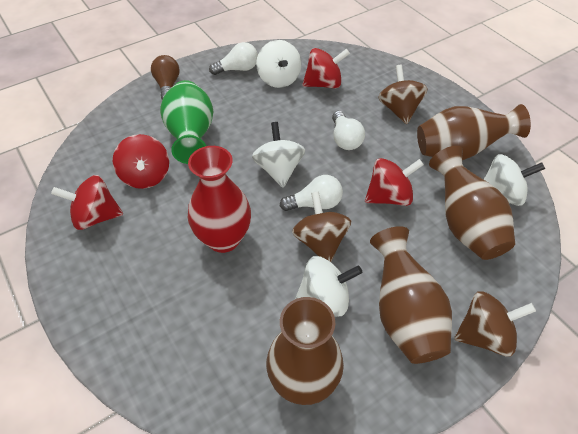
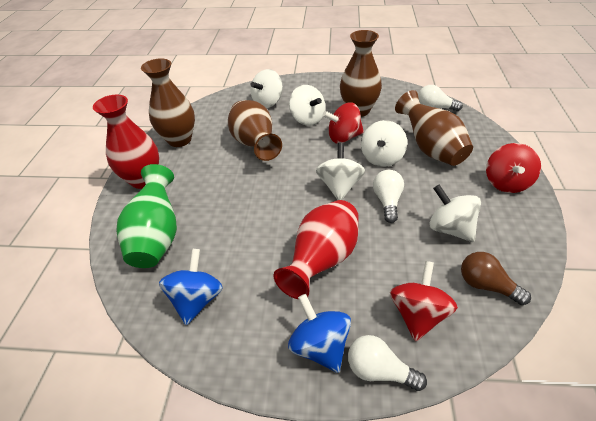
blue spinning top: none = 0 -> [159,249,223,325] [288,294,351,373] = 2
brown spinning top: [292,191,351,262] [378,65,428,124] [454,291,536,357] = 3 -> none = 0
red spinning top: [51,175,123,230] [113,134,169,189] [302,48,350,88] [365,158,424,206] = 4 -> [323,102,364,144] [390,261,458,342] [486,143,541,193] = 3
red vase: [188,146,251,253] = 1 -> [93,94,159,189] [274,200,359,299] = 2
white spinning top: [252,122,305,188] [256,40,301,88] [295,256,362,317] [483,154,545,206] = 4 -> [250,69,283,108] [289,85,325,126] [316,142,365,200] [361,120,407,167] [429,185,481,242] = 5

